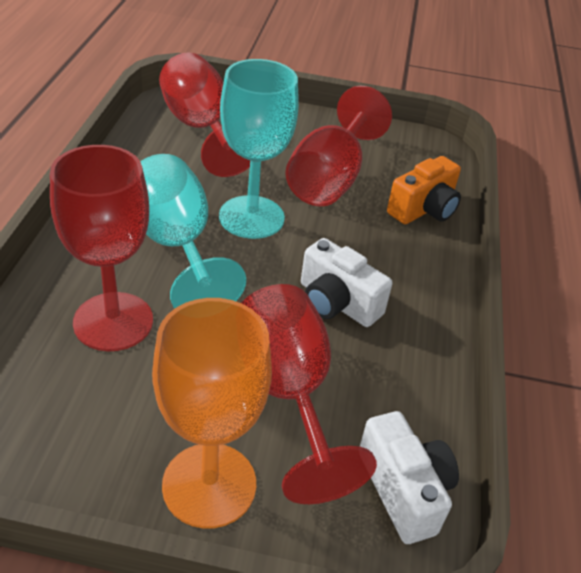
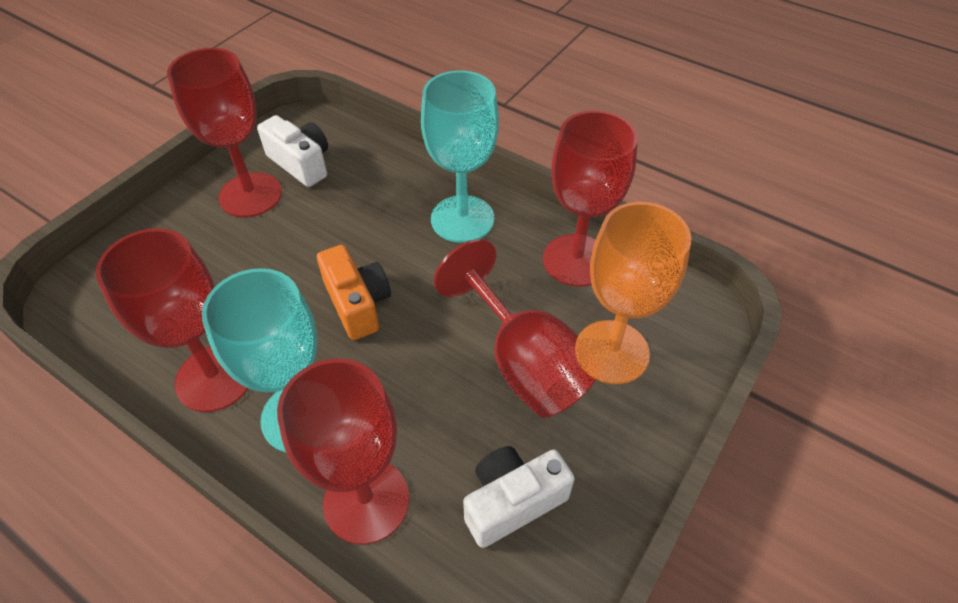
red goblet: [50,145,153,351] [159,53,250,177] [242,284,377,504] [285,86,392,206] = 4 -> [96,228,249,412] [167,48,282,217] [277,359,410,544] [434,239,600,418] [543,110,638,287] = 5

